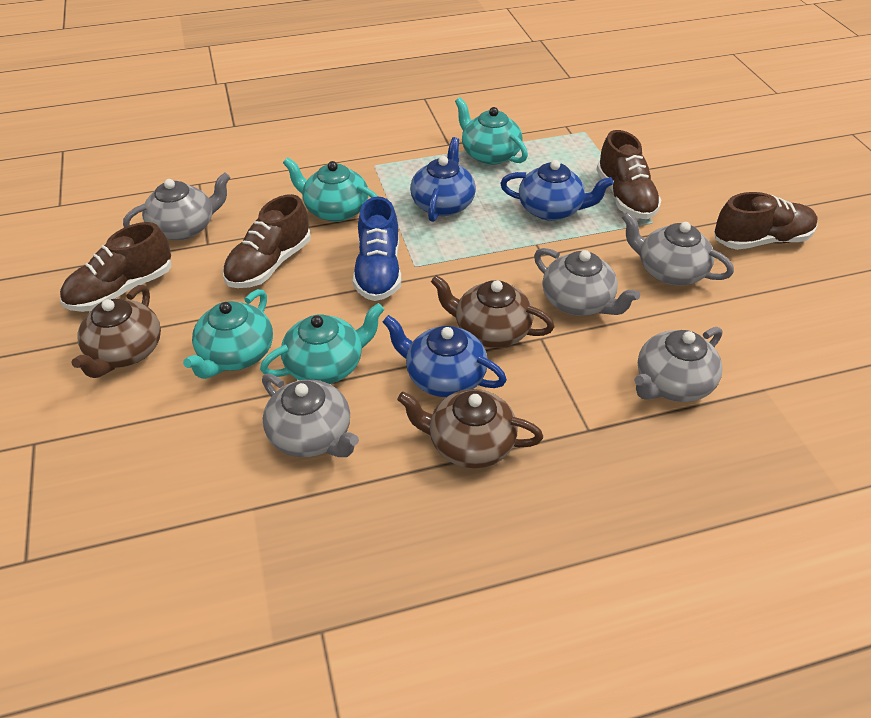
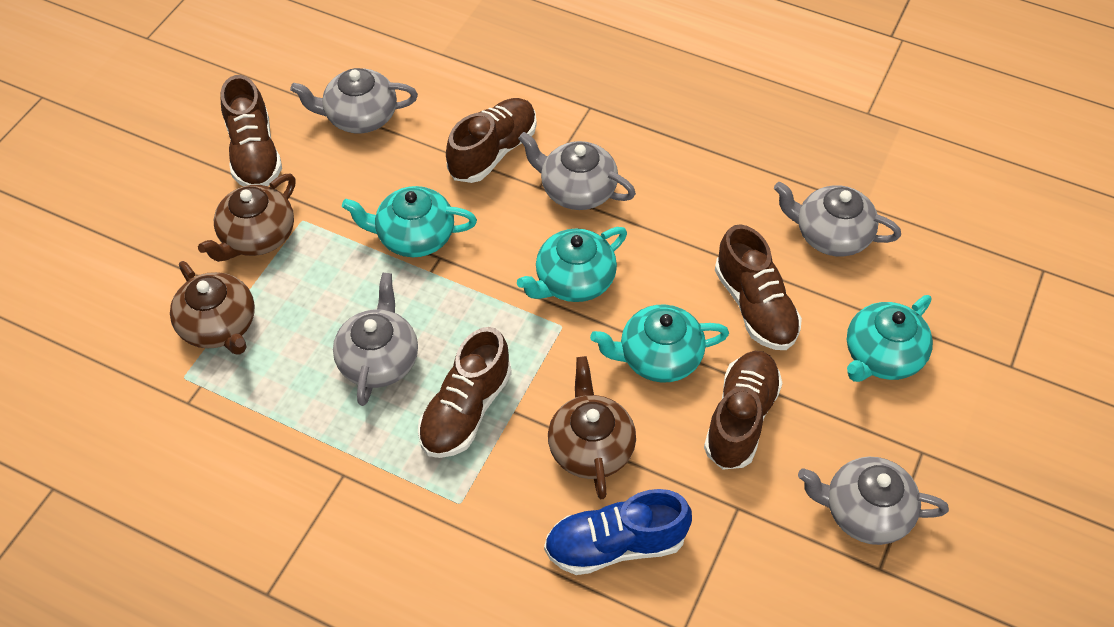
blue teapot: [383,315,507,397] [410,137,476,222] [500,160,613,221] = 3 -> none = 0
brown shoe: [60,222,171,312] [223,194,311,288] [596,130,661,219] [715,192,818,250] = 4 -> [221,75,282,186] [418,327,512,458] [446,98,537,183] [704,351,782,470] [715,224,802,350] = 5

